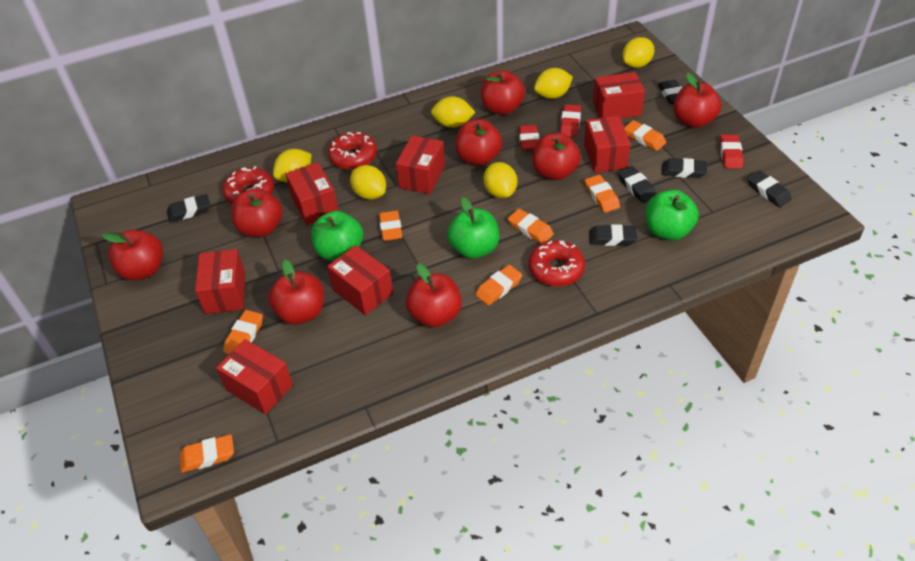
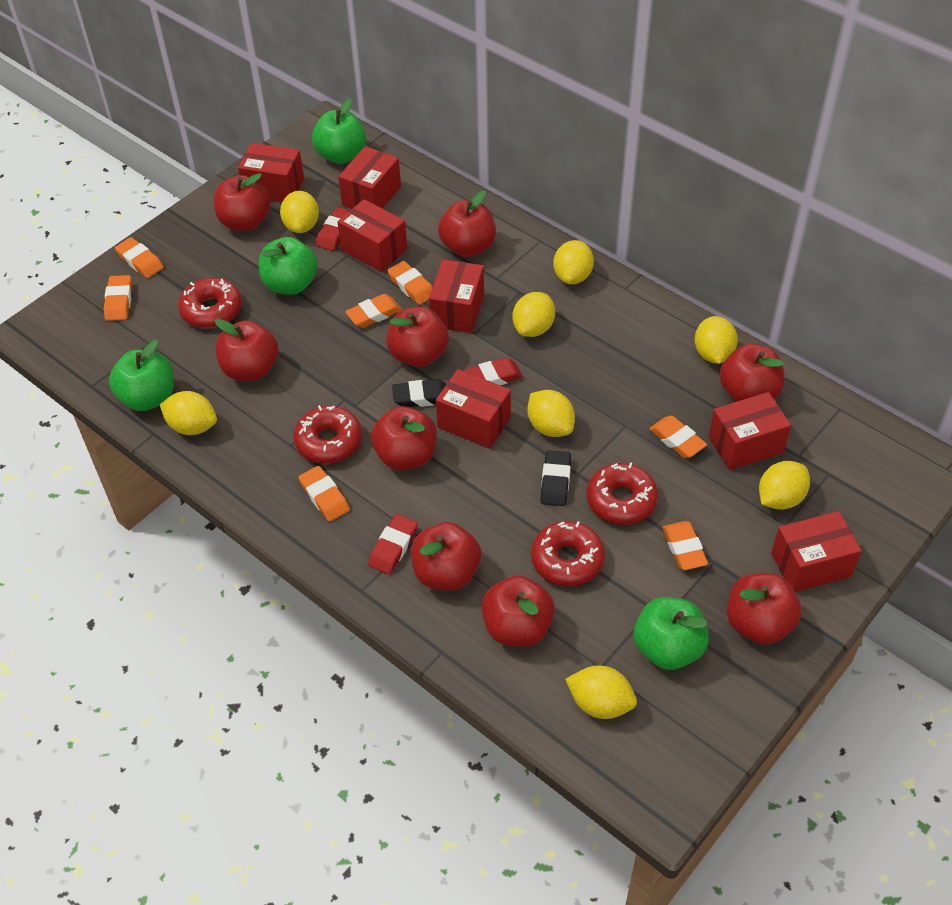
black eraser: [167,194,210,223] [589,224,637,246] [618,166,656,203] [658,80,682,104] [662,158,707,178] [748,170,792,207] = 6 -> [392,380,446,407] [540,450,571,506] = 2
green apple: [311,211,363,261] [447,197,499,259] [645,190,699,241] = 3 -> [109,340,174,411] [259,237,318,295] [312,98,366,164] [634,597,709,670] = 4
red apple: [102,230,163,280] [231,188,283,237] [268,260,324,325] [406,264,462,328] [455,119,503,166] [481,70,525,115] [532,133,581,180] [673,73,721,128] = 8 -> [214,173,271,231] [215,319,278,381] [371,406,437,470] [387,307,449,367] [411,522,481,590] [438,190,496,257] [481,575,555,647] [719,344,785,402] [727,573,802,645] = 9
red donut: [223,166,274,204] [328,132,377,170] [528,240,585,287] = 3 -> [178,278,242,328] [293,405,362,464] [531,521,605,587] [587,463,658,525] = 4
yellow lemon: [273,149,311,183] [350,165,386,200] [431,96,475,128] [484,162,517,198] [534,68,573,99] [623,37,655,68] = 6 -> [160,391,217,435] [280,191,319,233] [513,292,555,337] [527,390,575,437] [553,240,594,284] [565,666,637,719] [695,316,738,364] [759,461,810,510] = 8

